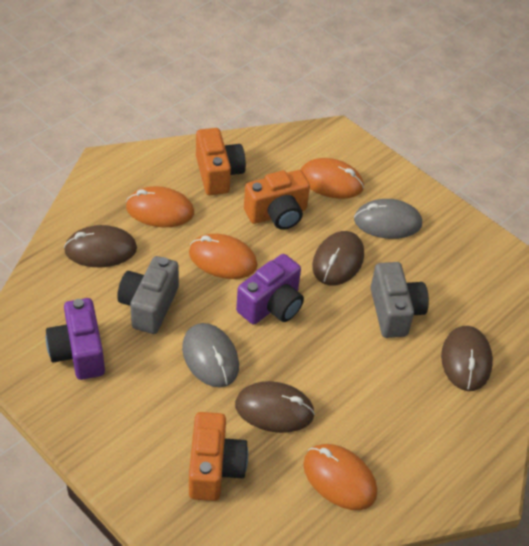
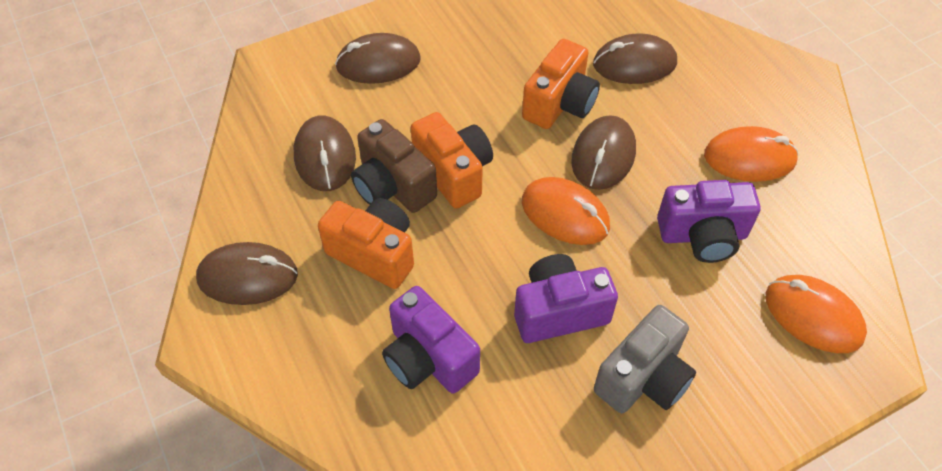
brown camera: none = 0 -> [351,119,437,213] = 1
brown mouse: [64,225,137,268] [235,381,315,433] [312,231,364,286] [441,326,493,391] = 4 -> [196,242,298,305] [294,116,356,191] [335,33,421,84] [571,115,636,190] [593,33,677,84] = 5
grey camera: [117,256,179,334] [370,262,429,338] = 2 -> [594,305,696,413] = 1
grey mouse: [182,323,239,387] [354,199,422,239] = 2 -> none = 0
orange mouse: [126,186,194,227] [189,234,257,279] [301,158,364,199] [303,444,377,510] = 4 -> [522,177,610,245] [704,126,799,182] [766,275,867,353] = 3
purple camera: [46,298,105,380] [236,254,304,325] = 2 -> [382,286,480,394] [514,254,618,343] [657,180,761,263] = 3

